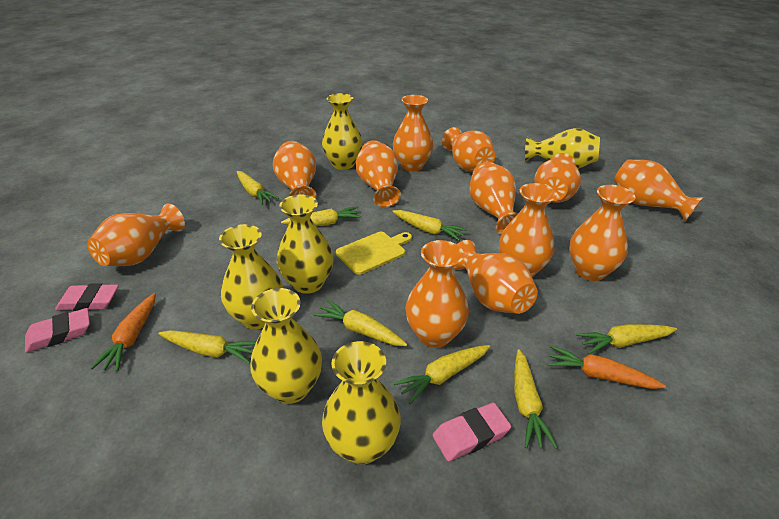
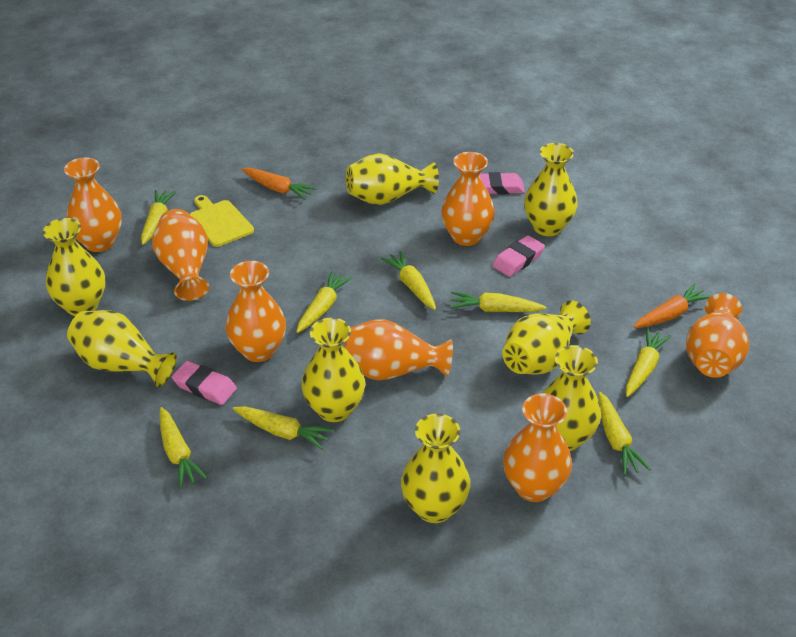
orange vase: [87,204,185,266] [273,141,317,199] [356,140,401,207] [393,95,433,171] [405,240,469,348] [442,127,495,172] [453,240,538,314] [469,162,518,235] [499,183,557,277] [534,153,581,203] [569,185,635,281] [614,159,704,221] = 12 -> [64,157,122,252] [152,209,209,301] [225,261,286,362] [344,319,453,380] [441,152,495,246] [503,394,572,502] [686,293,749,378] = 7
yellow vase: [219,224,283,329] [250,288,322,404] [277,194,334,294] [322,93,363,170] [322,341,401,464] [525,128,600,169] = 6 -> [43,218,105,316] [67,310,177,387] [301,318,365,422] [346,153,439,205] [401,414,470,523] [502,301,591,375] [524,143,577,236] [541,345,601,451] = 8

